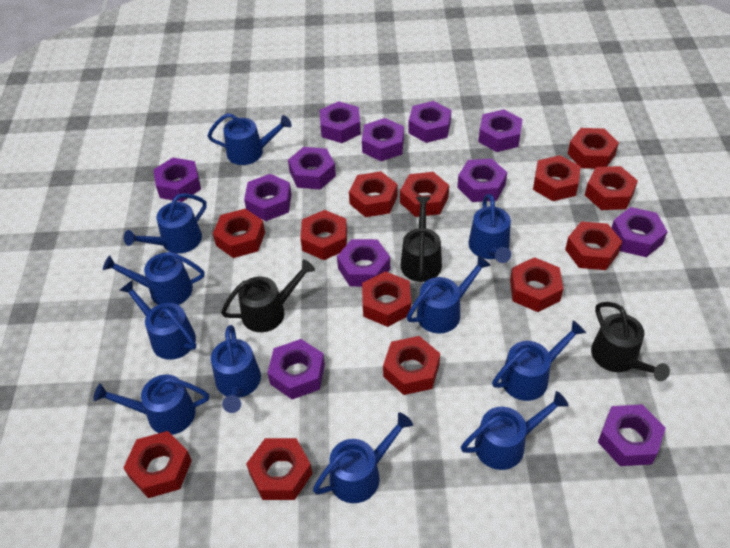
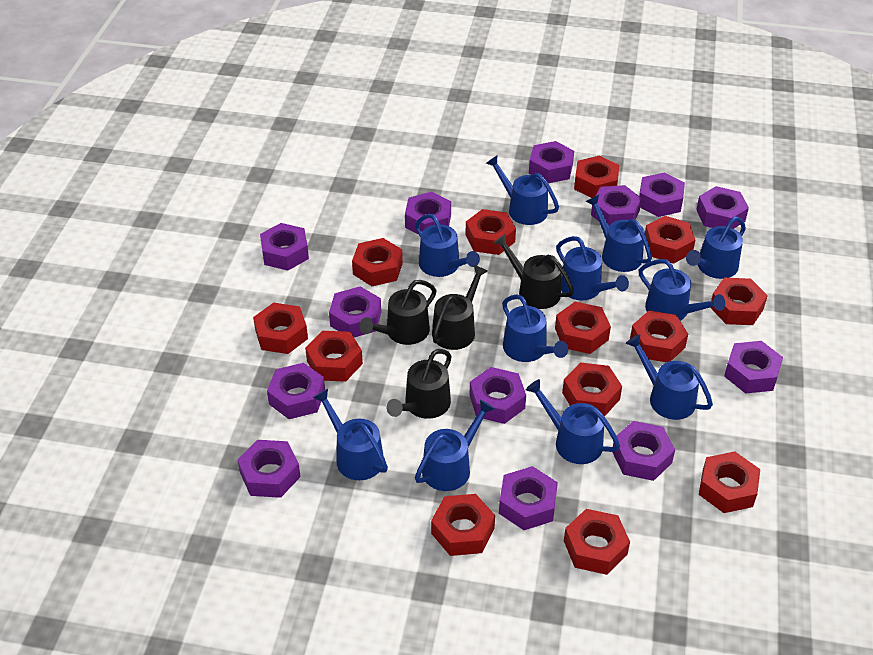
black watering can: [221,259,315,332] [401,197,442,282] [591,302,670,381] = 3 -> [359,280,437,345] [387,349,452,419] [432,265,488,350] [493,234,574,309] = 4
purple nut: [153,158,201,202] [244,174,291,221] [268,339,325,399] [288,147,336,190] [320,101,361,143] [337,239,390,287] [362,118,404,161] [408,101,451,143] [457,159,507,202] [478,109,523,152] [598,404,666,466] [612,207,668,257] = 12 -> [237,440,301,498] [260,223,309,271] [267,363,325,419] [329,287,381,338] [405,192,451,235] [469,367,526,424] [499,466,558,530] [529,141,574,183] [591,185,642,226] [613,421,675,481] [639,173,685,217] [696,186,749,229] [724,341,783,394] = 13

